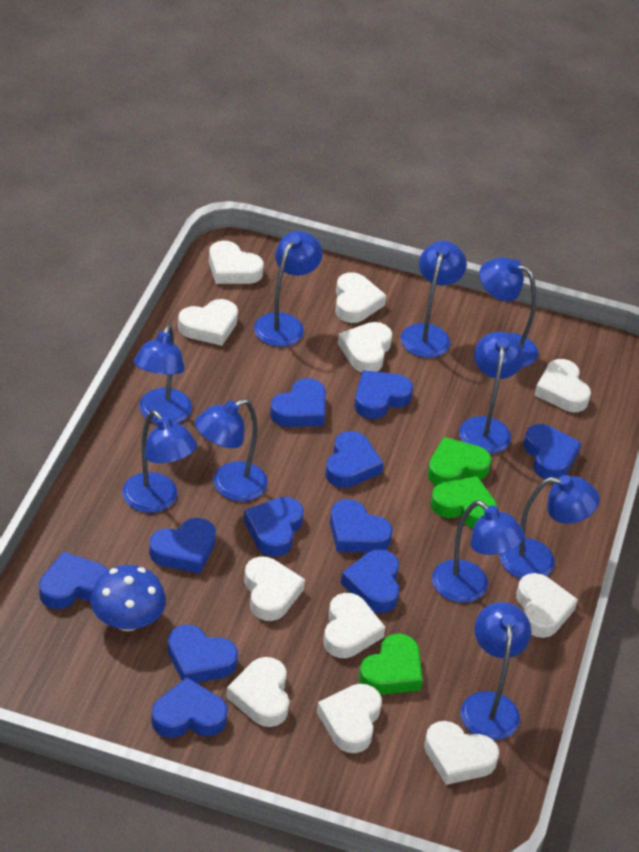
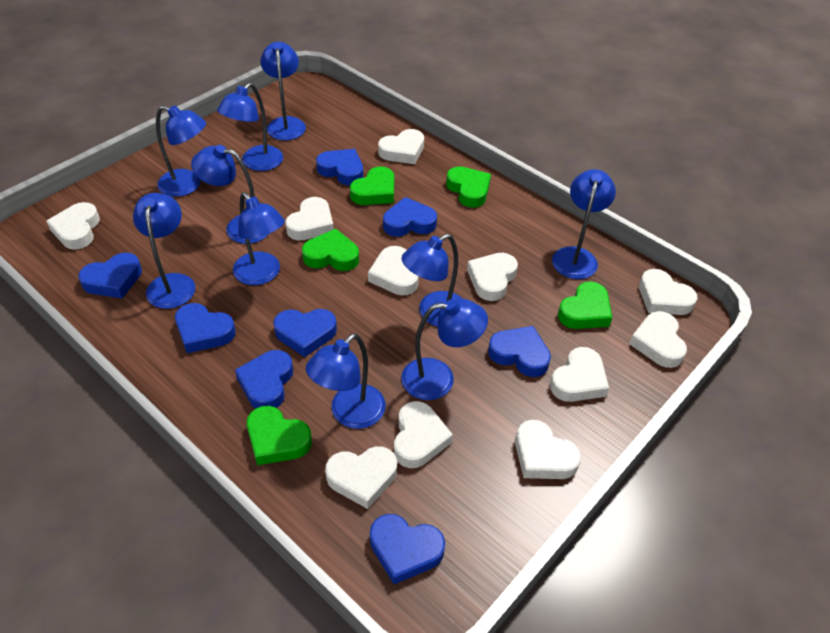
blue heart: [39,552,108,609] [149,518,216,573] [151,677,228,738] [167,625,238,683] [244,497,304,557] [270,378,326,427] [325,431,383,488] [330,499,392,553] [341,549,399,613] [354,370,413,419] [523,424,582,479] = 11 -> [78,253,142,298] [175,303,236,353] [235,350,293,409] [273,309,337,357] [316,149,363,185] [370,514,445,584] [383,197,437,237] [488,326,551,377] = 8
blue mushroom: [90,565,166,631] = 1 -> none = 0
green heart: [359,633,423,695] [427,437,491,485] [430,476,497,528] = 3 -> [247,406,312,465] [302,229,359,271] [350,166,394,205] [446,166,491,208] [558,281,612,329] = 5

